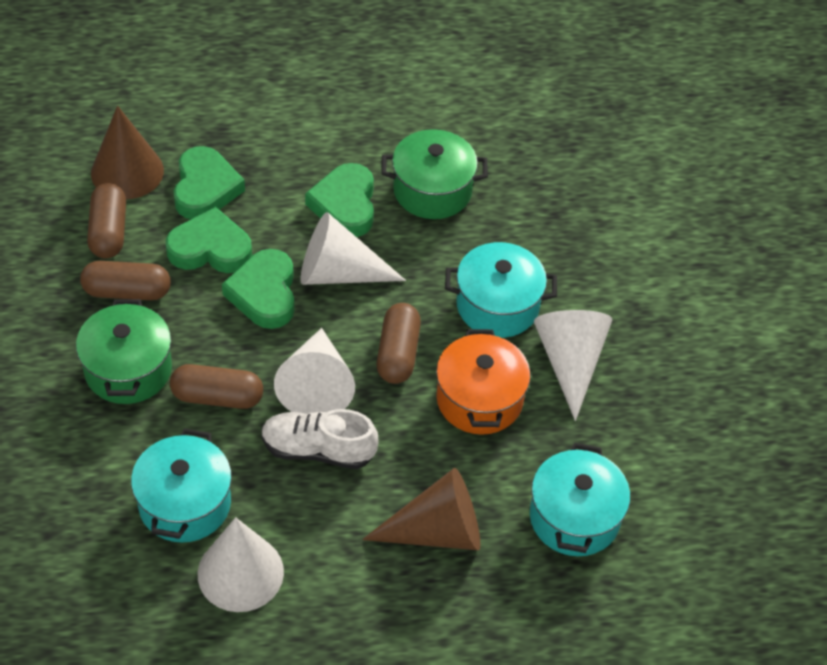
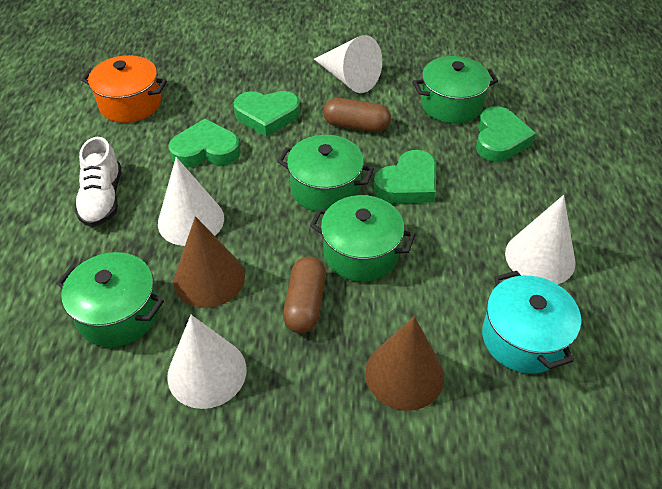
brown capsule: [80,261,171,300] [87,183,126,259] [170,364,263,409] [377,303,421,384] = 4 -> [283,256,326,333] [323,98,391,132] = 2
green pot: [76,299,172,404] [381,129,488,219] = 2 -> [56,252,164,347] [277,135,374,212] [310,195,415,282] [413,56,498,124] = 4
turquoise pot: [131,428,232,543] [445,242,557,338] [530,443,630,556] = 3 -> [482,271,581,374] = 1

